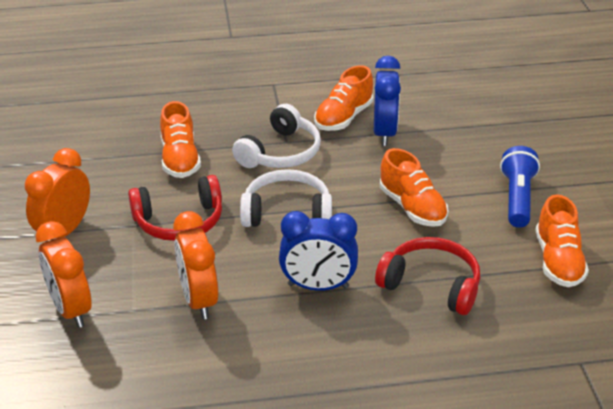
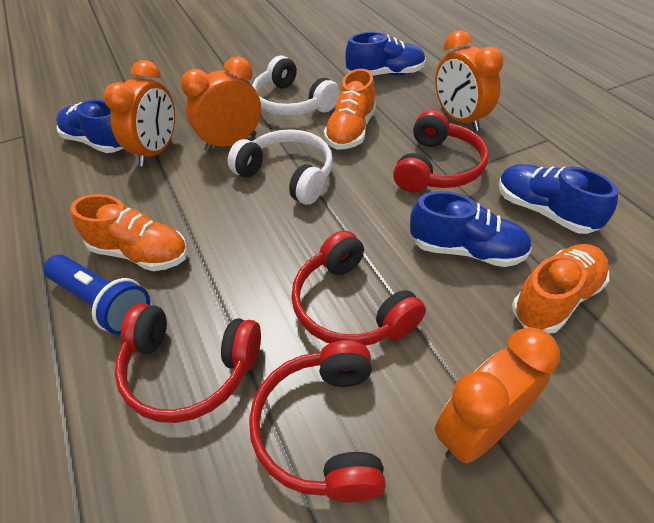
blue clock: [279,211,358,291] [374,55,401,146] = 2 -> none = 0
blue shoe: none = 0 -> [56,100,123,153] [345,32,426,76] [410,191,532,267] [499,164,618,234] = 4
orange clock: [25,148,90,242] [36,221,92,328] [173,211,218,319] = 3 -> [104,60,175,166] [181,56,261,152] [435,30,503,131] [435,327,560,463] = 4
orange shoe: [160,101,201,178] [314,65,373,131] [380,148,448,227] [535,194,589,287] = 4 -> [71,194,188,271] [324,69,376,149] [512,244,609,333] = 3
red headphones: [128,175,222,241] [375,237,480,315] = 2 -> [115,304,261,423] [249,340,386,502] [291,230,426,346] [393,110,488,192] = 4

